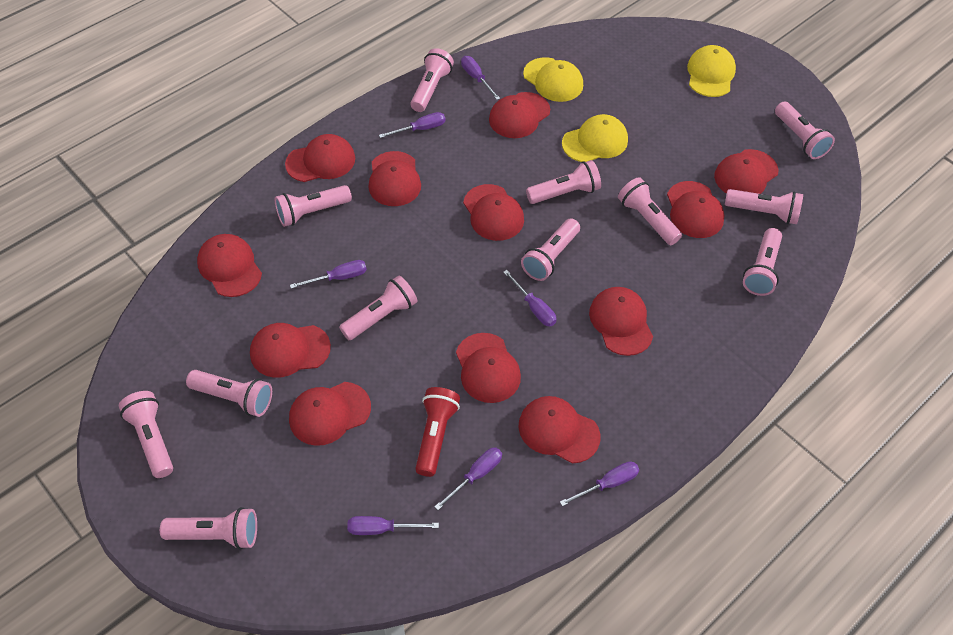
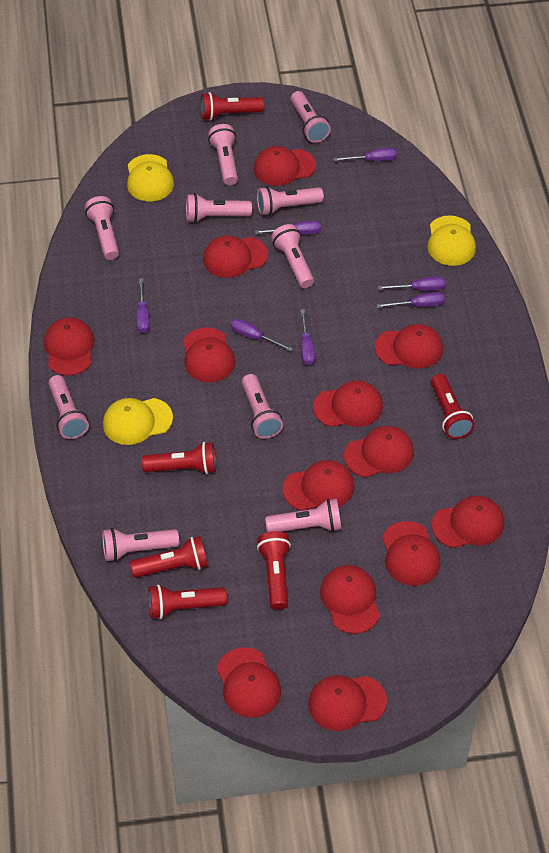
pink flashlight: [119,391,173,478] [160,507,257,550] [186,370,272,417] [275,185,352,227] [339,275,417,340] [410,48,454,112] [521,218,580,281] [526,160,601,204] [618,177,682,245] [725,189,803,224] [743,228,782,296] [775,102,835,159] = 12 -> [48,375,89,439] [85,196,119,260] [102,528,179,562] [186,193,252,223] [208,124,238,185] [242,374,283,439] [257,186,324,216] [265,499,342,532] [271,224,314,288] [291,91,331,143] = 10
red cap: [197,234,262,297] [250,323,331,378] [285,134,355,182] [289,382,371,446] [368,151,421,206] [456,333,521,403] [463,184,524,241] [489,92,550,138] [518,396,600,464] [589,287,653,356] [667,181,725,238] [714,149,779,194] = 12 -> [44,318,95,376] [183,327,235,382] [203,235,268,278] [217,647,281,718] [254,146,316,186] [283,460,355,511] [308,675,387,731] [313,381,383,427] [320,565,380,634] [344,426,414,477] [375,324,443,369] [382,521,441,586] [432,495,504,548] = 13
red flashlight: [415,387,460,477] = 1 -> [130,536,208,578] [142,442,216,474] [148,585,227,619] [201,92,264,121] [257,531,291,610] [431,374,475,439] = 6

